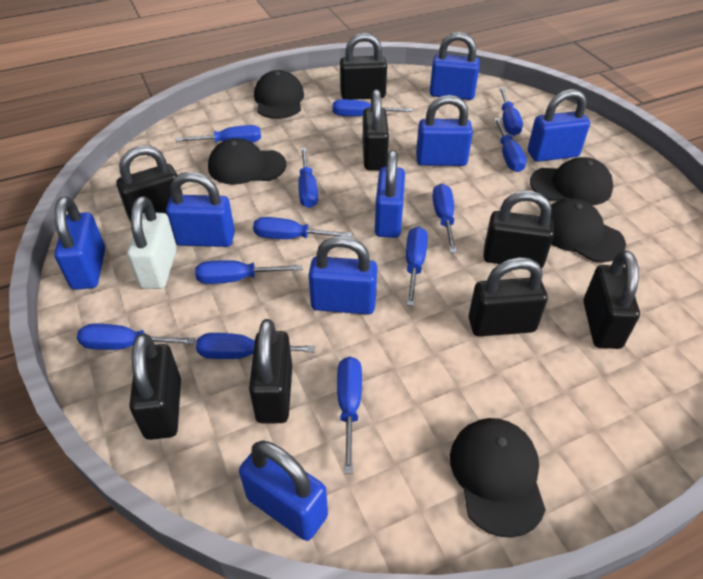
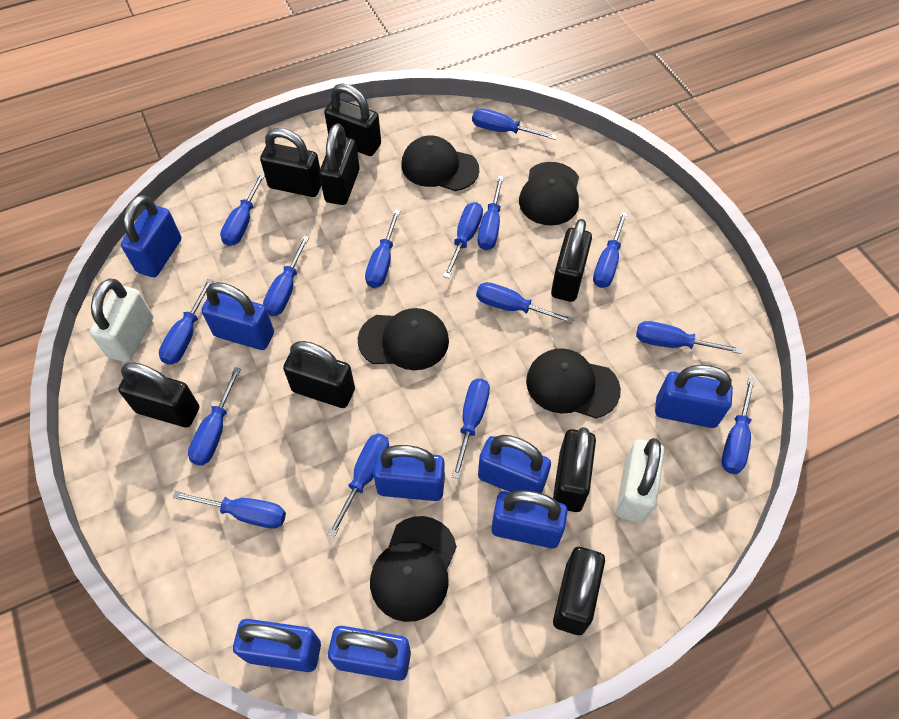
blue screwdriver: [77,324,195,350] [176,125,261,143] [195,260,302,284] [196,333,315,359] [253,217,353,239] [298,148,318,208] [333,99,413,116] [337,357,362,474] [406,227,428,306] [432,184,457,253] [494,118,527,172] [499,87,523,136] = 12 -> [159,279,214,365] [173,491,286,528] [188,367,241,465] [220,173,265,246] [263,236,309,316] [328,433,389,537] [365,210,400,288] [443,202,483,278] [452,378,490,479] [472,109,557,140] [476,282,574,324] [478,176,504,250] [593,212,628,288] [636,321,741,354] [722,377,756,474] = 15
white padlock: [127,196,177,289] = 1 -> [90,279,153,362] [616,438,664,523] = 2

